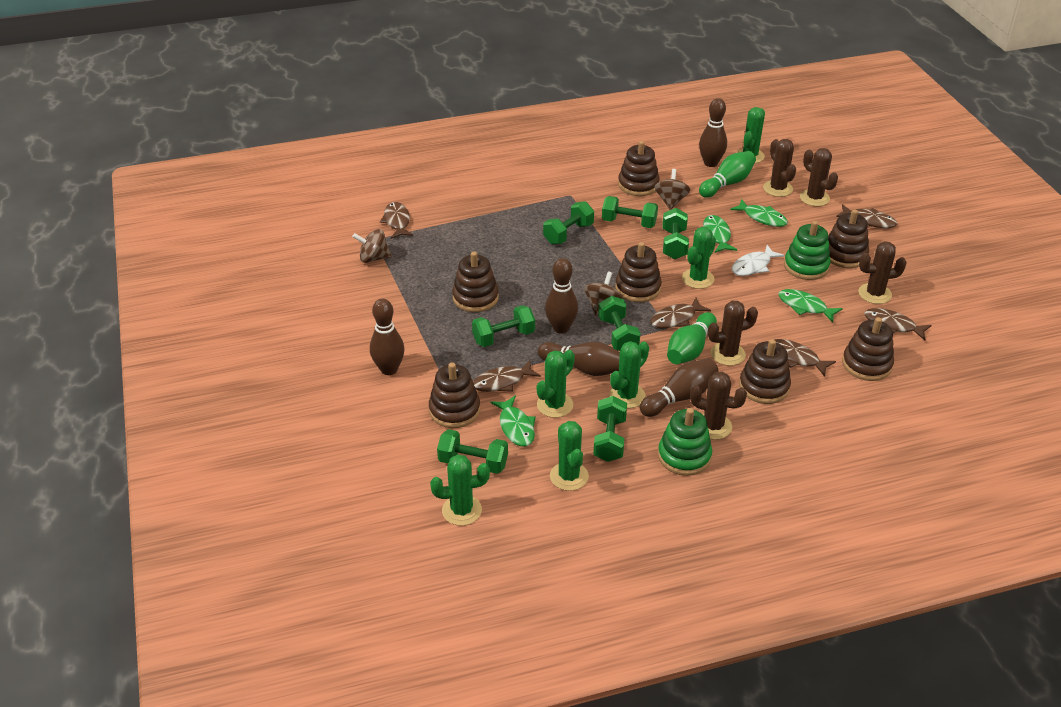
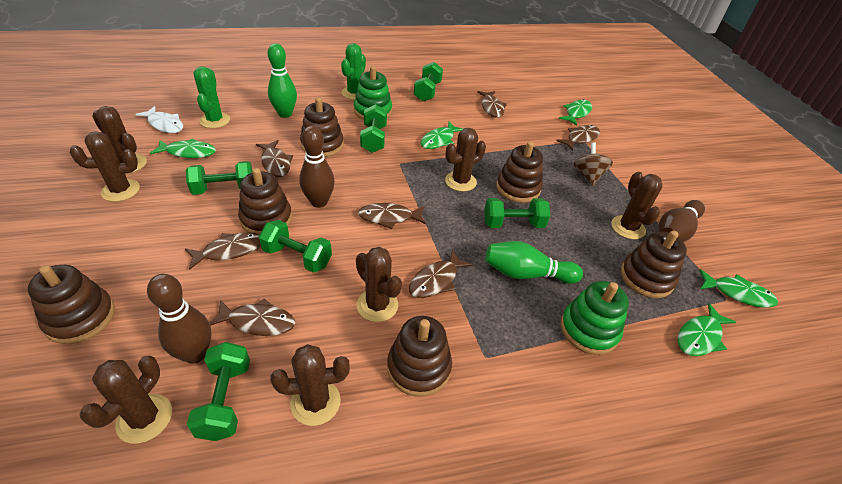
brown bowling pin: [370,299,405,375] [538,342,620,376] [545,258,578,334] [640,359,719,417] [699,98,727,167] = 5 -> [147,274,211,364] [299,126,335,208] [658,200,705,242] = 3
brown cactus: [690,372,747,440] [708,301,758,366] [763,139,796,197] [800,148,838,206] [858,241,907,304] = 5 -> [70,131,140,202] [80,356,172,443] [92,106,147,174] [270,344,350,426] [356,247,402,322] [445,128,486,192] [611,172,662,239] = 7
brown fish: [380,202,413,239] [473,360,541,392] [650,298,711,328] [775,339,836,377] [836,204,897,228] [864,308,932,340] = 6 -> [185,232,261,270] [209,298,295,336] [256,140,293,177] [358,203,426,229] [409,250,473,298] [477,91,507,118] [556,125,600,151] = 7
brown spinning top: [352,229,392,263] [584,271,623,317] [654,169,690,210] = 3 -> [574,142,613,186] = 1
brown stacking toy: [429,362,480,428] [452,252,499,312] [615,242,662,302] [618,141,660,196] [739,339,791,404] [828,209,869,268] [842,317,894,381] = 7 -> [28,265,115,344] [238,168,292,235] [300,97,344,157] [387,316,452,397] [496,141,543,203] [621,230,687,298] = 6
green cactus: [430,454,490,526] [537,350,575,418] [550,421,589,491] [609,341,649,408] [682,227,716,289] [736,107,765,163] = 6 -> [193,66,230,128] [341,43,366,100] = 2
green dumbbell: [437,429,508,474] [472,305,535,347] [543,201,594,244] [593,396,627,462] [598,296,640,351] [602,196,658,228] [662,208,689,259] = 7 -> [186,161,253,195] [186,342,250,441] [259,220,332,273] [360,105,387,153] [414,62,443,101] [484,198,550,228] = 6
green fish: [491,395,536,447] [703,215,737,253] [730,199,788,227] [778,289,843,323] = 4 -> [150,138,216,158] [420,122,463,149] [559,99,592,126] [678,303,736,356] [699,269,778,308] = 5

